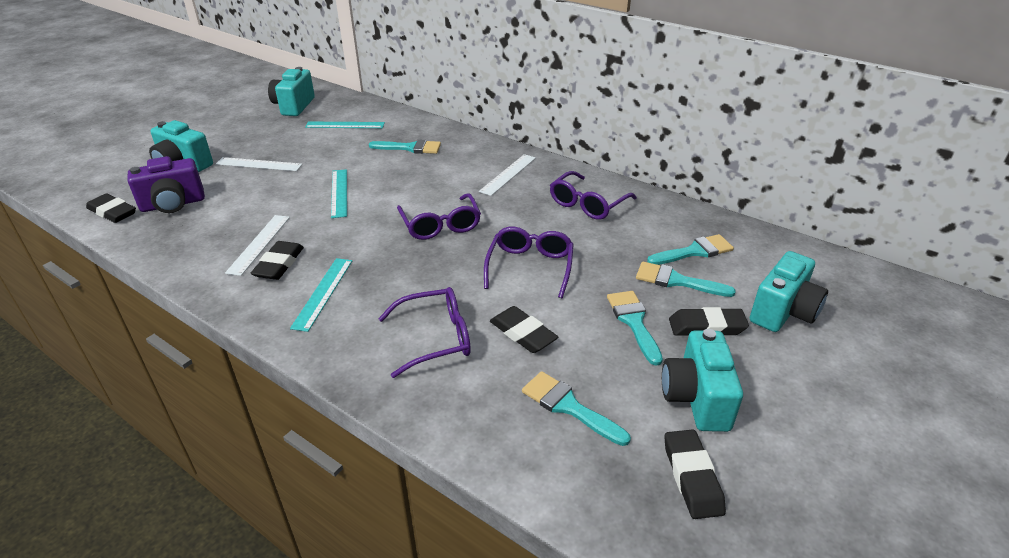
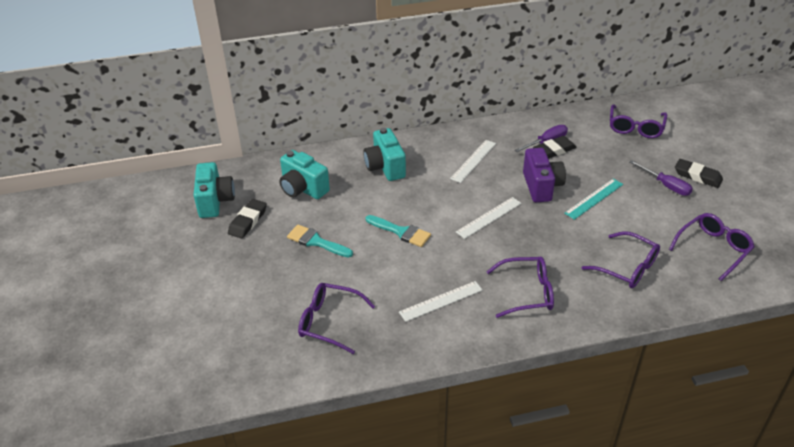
black eraser: [86,194,136,223] [251,241,304,280] [490,306,558,353] [664,429,726,519] [669,307,749,336] = 5 -> [228,199,267,239] [533,136,576,159] [675,159,723,188] = 3
purple glasses: [378,287,471,378] [397,193,481,240] [484,227,574,298] [550,171,637,220] = 4 -> [298,283,375,354] [486,257,554,318] [582,231,660,288] [610,105,667,138] [669,213,755,281] = 5
purple screwdriver: none = 0 -> [515,125,568,152] [630,160,693,196] = 2
turquoise brush: [369,139,441,154] [522,371,631,446] [607,291,663,366] [636,262,736,297] [647,234,734,265] = 5 -> [287,224,353,258] [365,215,431,247] = 2
turquoise camera: [149,120,213,172] [268,67,315,116] [662,329,743,432] [750,251,828,332] = 4 -> [194,162,235,218] [280,150,330,199] [363,128,406,181] = 3
turquoise ruler: [290,258,352,332] [305,122,385,128] [331,169,347,218] = 3 -> [564,178,623,220] = 1

